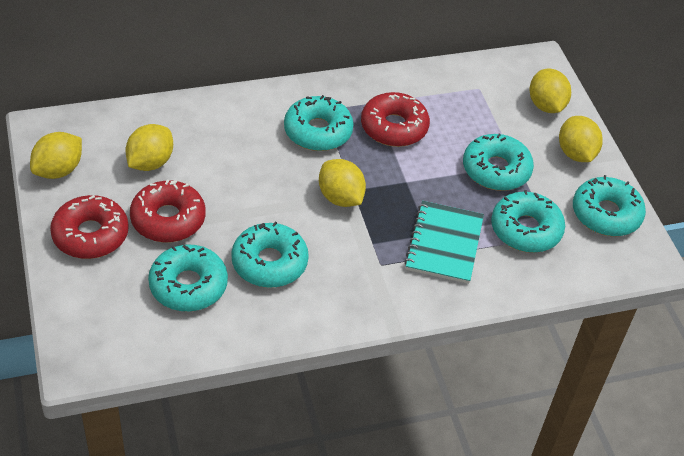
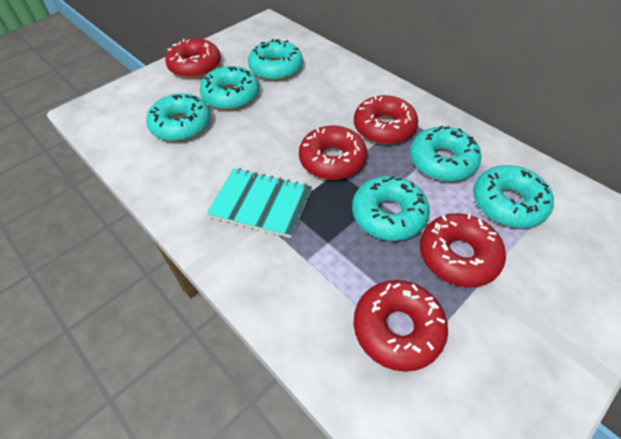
red donut: [50,195,129,259] [130,180,206,243] [361,92,430,147] = 3 -> [165,38,221,78] [299,125,367,180] [354,95,418,145] [354,280,448,372] [420,213,506,287] = 5
yellow lemon: [30,132,82,179] [125,124,173,171] [319,159,366,207] [529,69,571,113] [559,116,603,162] = 5 -> none = 0

